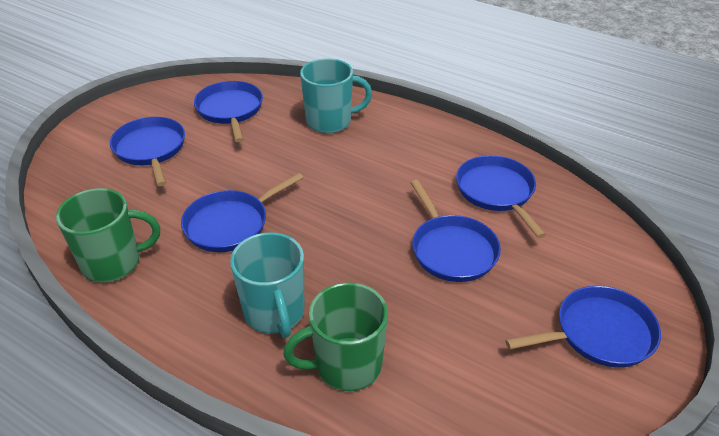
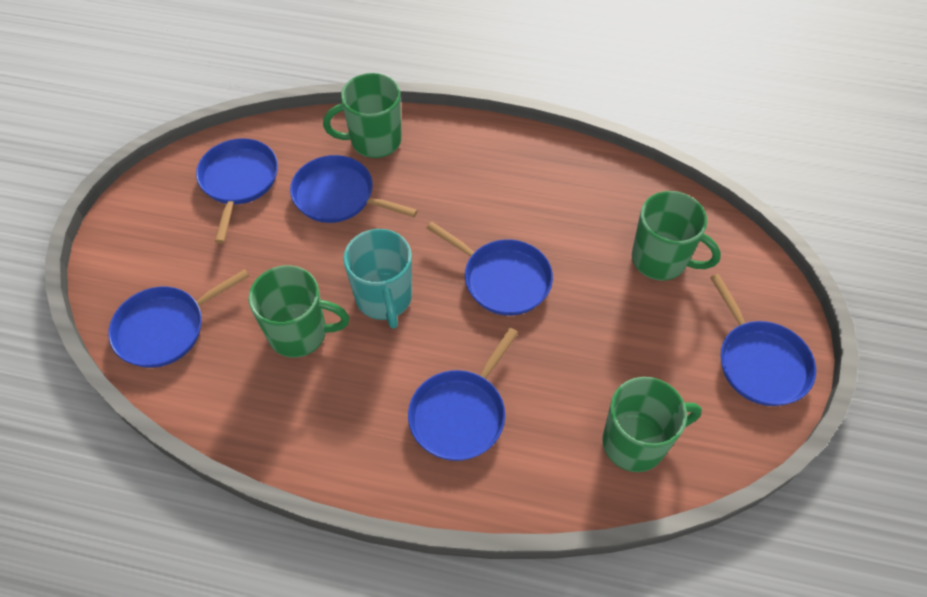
green mug: [56,188,160,283] [283,282,388,391] = 2 -> [248,265,349,358] [323,73,402,158] [603,377,702,472] [632,191,721,281] = 4
turquoise mug: [230,232,304,338] [300,58,372,133] = 2 -> [343,229,412,329] = 1

